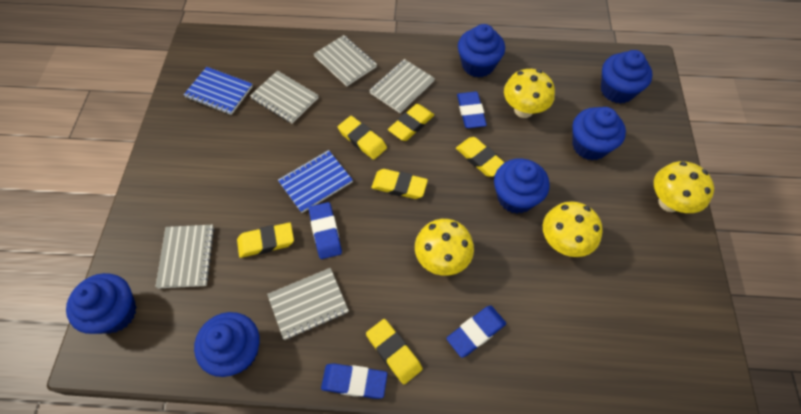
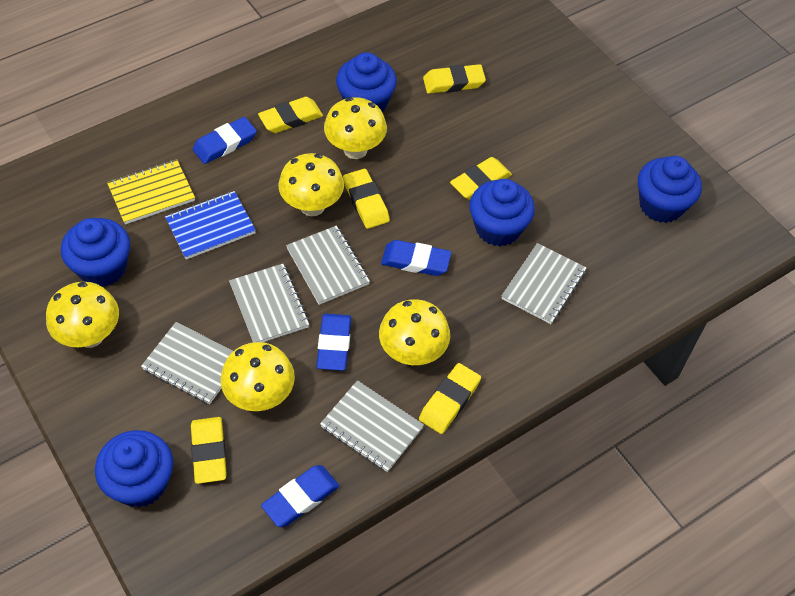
blue cupcake: [66,273,137,334] [194,312,260,377] [458,24,505,78] [494,158,550,214] [572,107,626,160] [601,50,653,104] = 6 -> [61,218,130,287] [95,430,173,508] [336,52,397,112] [469,179,535,247] [638,156,702,223] = 5
blue notebook: [184,67,253,115] [278,150,353,213] = 2 -> [165,191,256,260] = 1
yellow mushroom: [415,219,474,276] [504,69,555,118] [543,201,603,257] [654,161,714,213] = 4 -> [46,282,119,348] [220,342,295,411] [279,153,344,216] [324,97,387,159] [379,299,450,365] = 5
yellow notebook: none = 0 -> [107,159,195,224] = 1

